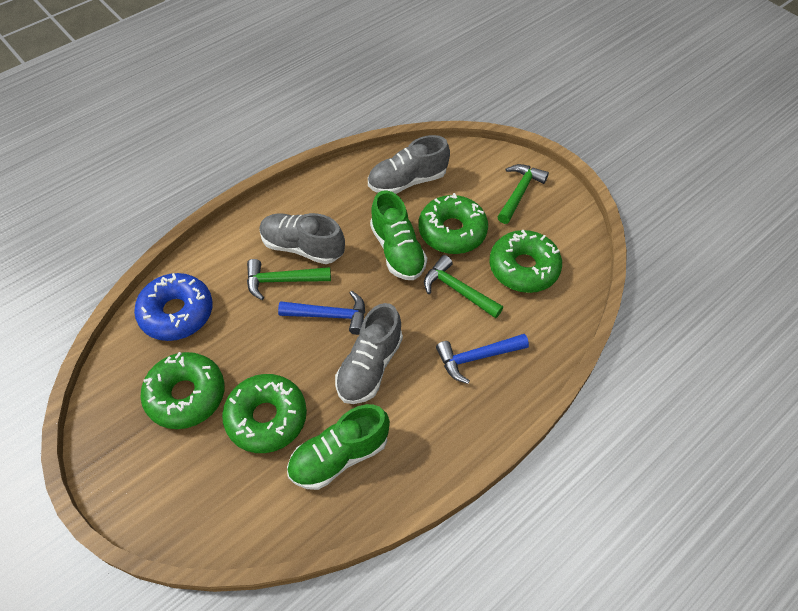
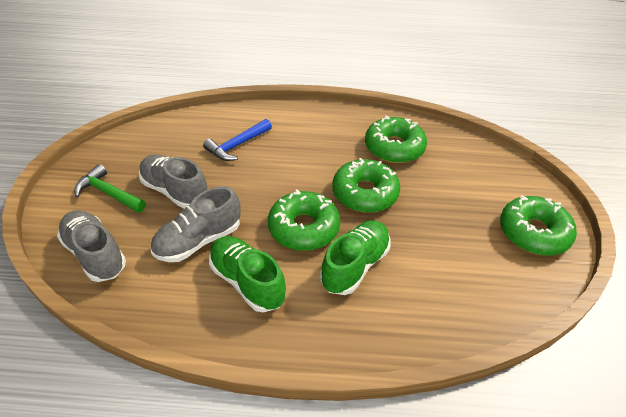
blue donut: [134,273,213,341] = 1 -> none = 0
blue hammer: [278,291,365,335] [436,334,529,384] = 2 -> [203,119,272,161] = 1
green hammer: [247,259,331,300] [424,255,503,318] [498,164,549,224] = 3 -> [74,164,146,213] = 1

